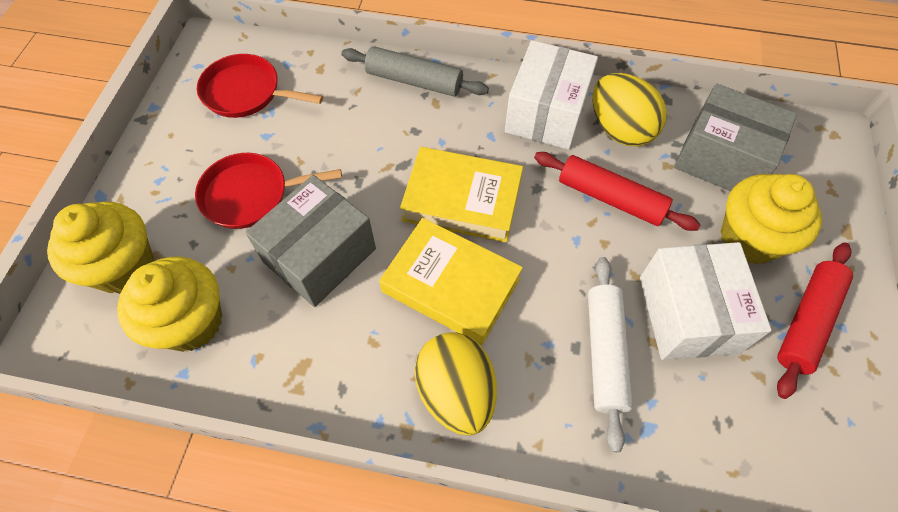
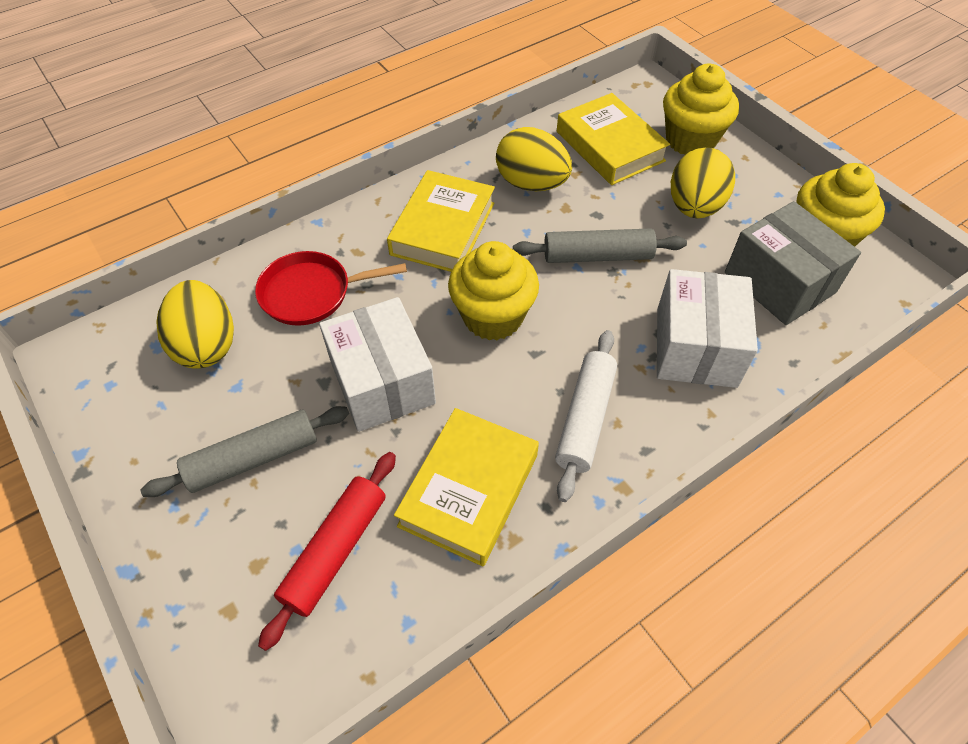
grey box: [245,175,376,307] [674,83,797,191] = 2 -> [725,201,861,325] = 1
grey rolling pin: [341,46,489,97] = 1 -> [140,406,349,497] [513,228,687,263] = 2
red pan: [195,153,342,229] [197,54,323,118] = 2 -> [255,251,407,326] = 1
red rolling pin: [534,152,701,231] [777,243,853,399] = 2 -> [258,452,396,651] = 1
yellow book: [379,218,523,345] [400,147,523,243] = 2 -> [387,170,495,272] [394,408,539,566] [557,93,670,185] = 3
yellow egg: [415,332,497,436] [592,73,667,146] = 2 -> [156,280,234,369] [496,127,572,191] [671,147,735,218] = 3

